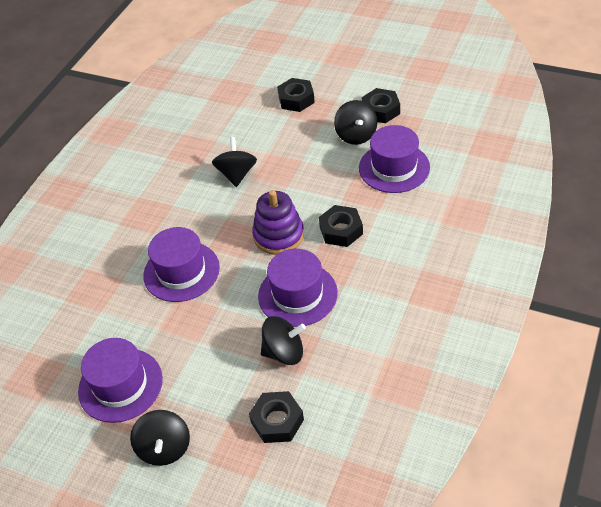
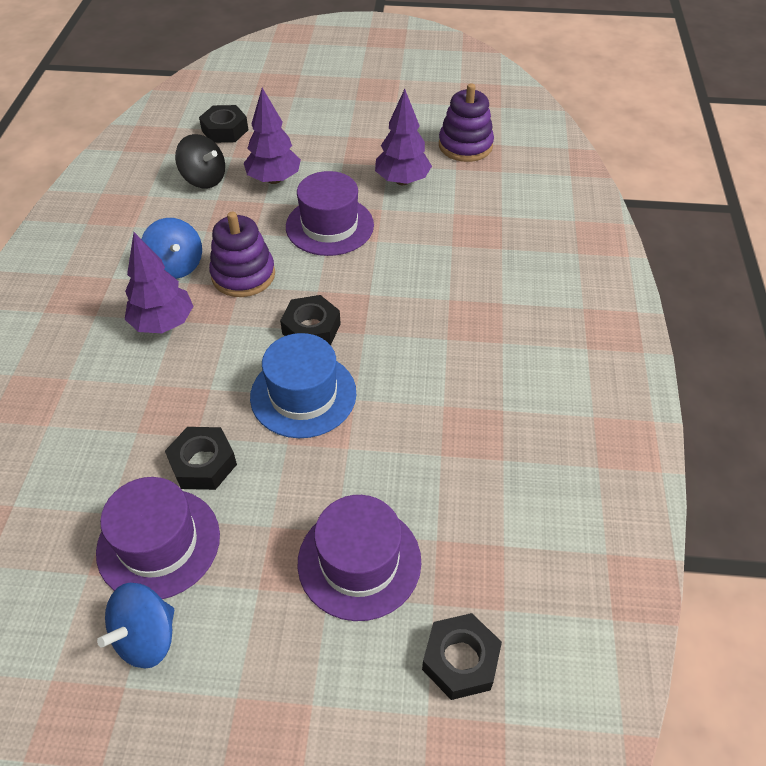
black spinning top: [130,410,190,466] [212,137,257,187] [261,316,306,365] [334,100,377,145] = 4 -> [175,134,225,188] = 1
blue hat: none = 0 -> [250,333,356,438] = 1
blue spinning top: none = 0 -> [97,583,174,668] [141,218,202,279] = 2
purple hat: [78,338,163,423] [143,227,220,302] [258,249,338,327] [359,125,430,193] = 4 -> [96,477,220,599] [286,171,374,256] [297,495,421,621] = 3
purple stacking toy: [252,190,304,255] = 1 -> [209,212,275,297] [439,83,494,162] = 2
purple tree: none = 0 -> [125,232,194,333] [244,88,301,184] [375,89,432,185] = 3

